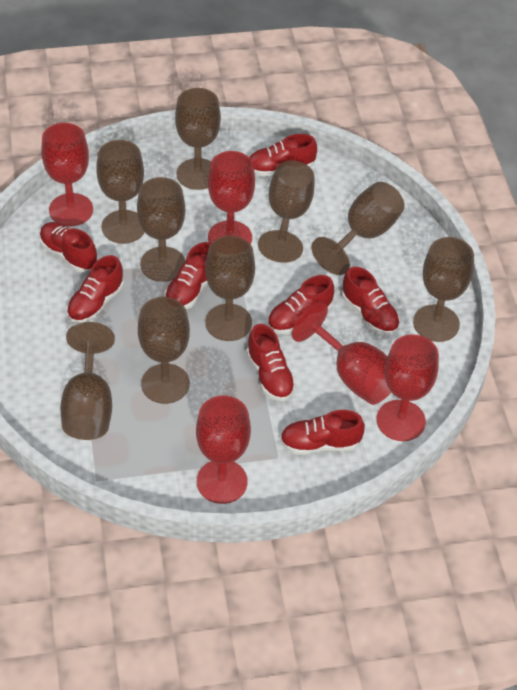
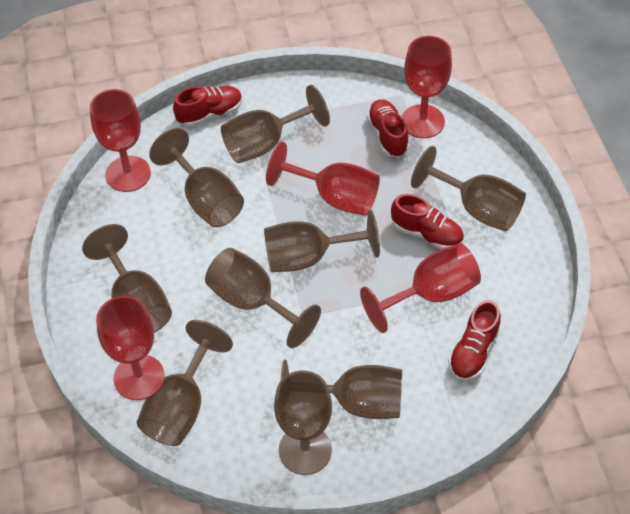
red shoe: [39,222,97,272] [66,255,124,324] [164,242,211,309] [246,324,296,401] [249,134,317,177] [267,275,334,334] [280,410,365,455] [342,267,400,335] = 8 -> [173,86,242,127] [367,99,409,157] [391,194,464,249] [448,300,501,381] = 4

